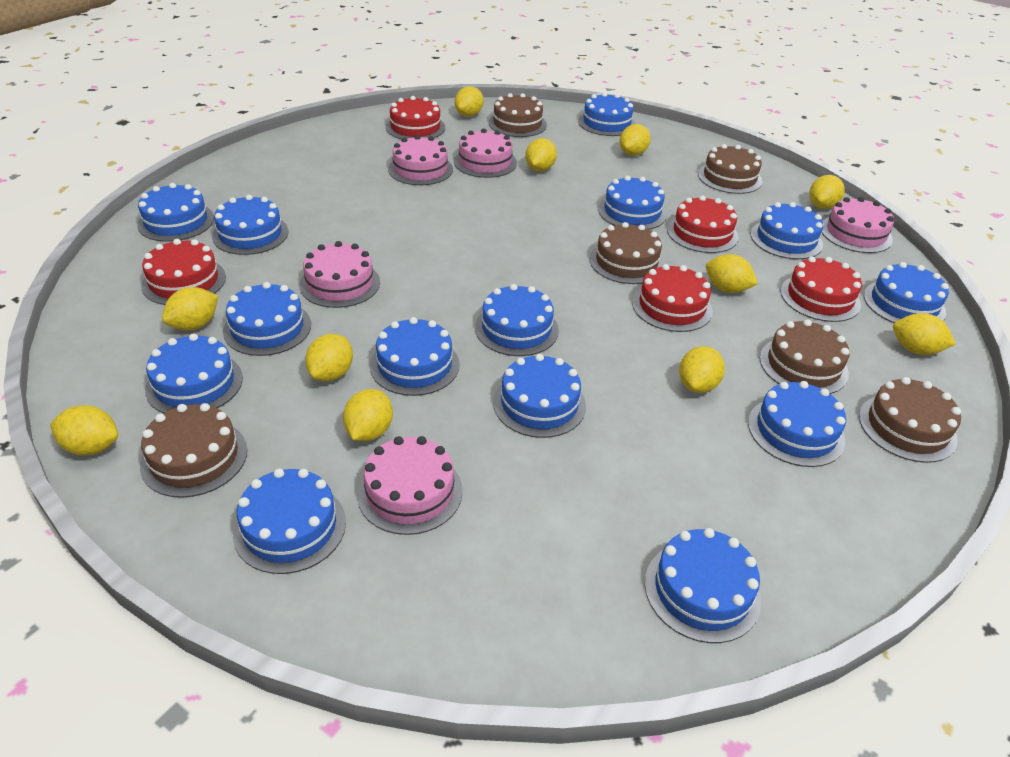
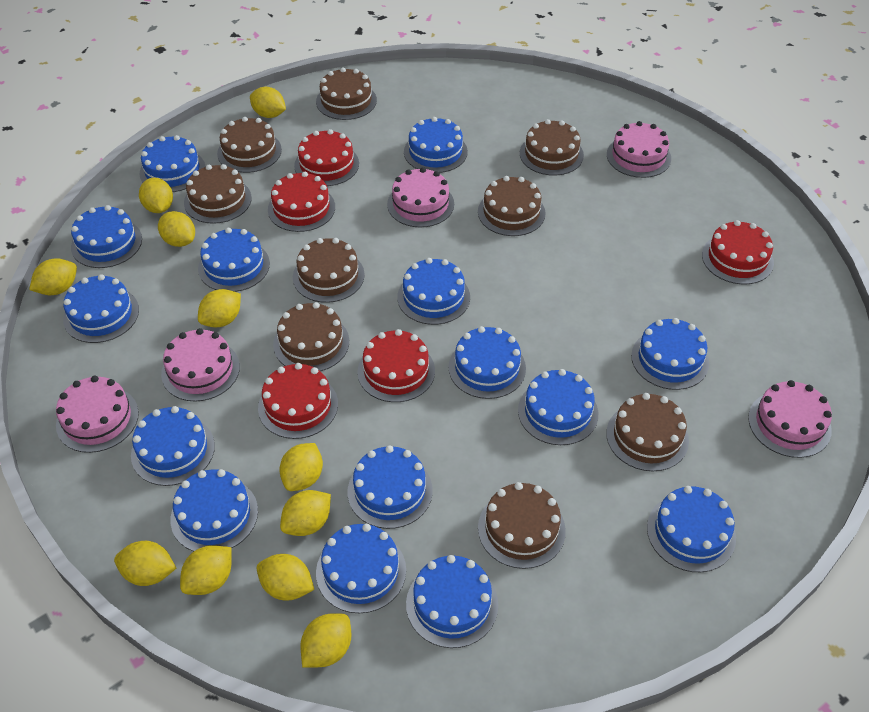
blue cake: [137,183,214,242] [145,333,243,413] [212,195,288,255] [223,282,311,356] [233,469,346,574] [370,317,460,396] [475,284,559,356] [493,354,586,438] [578,92,636,136] [598,176,667,230] [645,528,761,643] [748,381,846,467] [751,202,824,259] [864,262,949,323] = 14 -> [63,274,139,343] [71,205,142,268] [131,406,215,486] [139,135,206,192] [171,469,258,551] [198,228,270,292] [316,524,406,613] [347,445,433,529] [397,258,470,325] [404,117,468,173] [406,555,498,648] [448,326,526,399] [518,369,598,445] [631,318,709,390] [647,486,736,572] = 15
brown cake: [140,403,247,498] [488,93,547,137] [590,222,664,284] [698,144,762,194] [760,319,850,394] [859,377,961,463] = 6 -> [184,164,252,224] [217,117,282,173] [273,302,349,371] [293,238,365,303] [316,67,377,120] [478,176,546,236] [478,482,566,569] [520,119,584,176] [606,393,689,471] = 9

